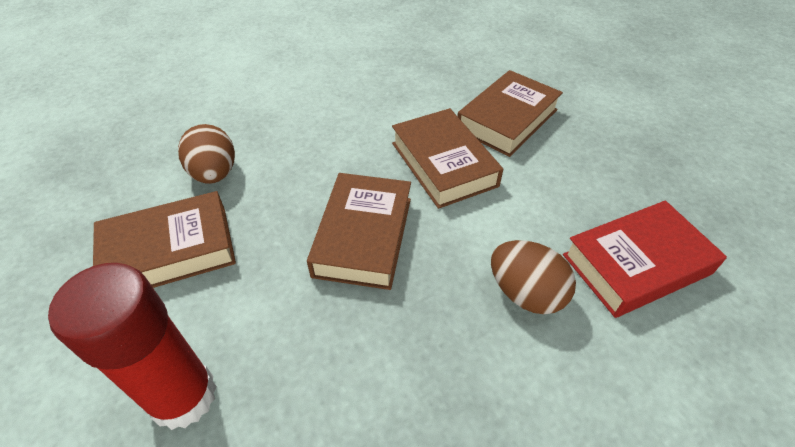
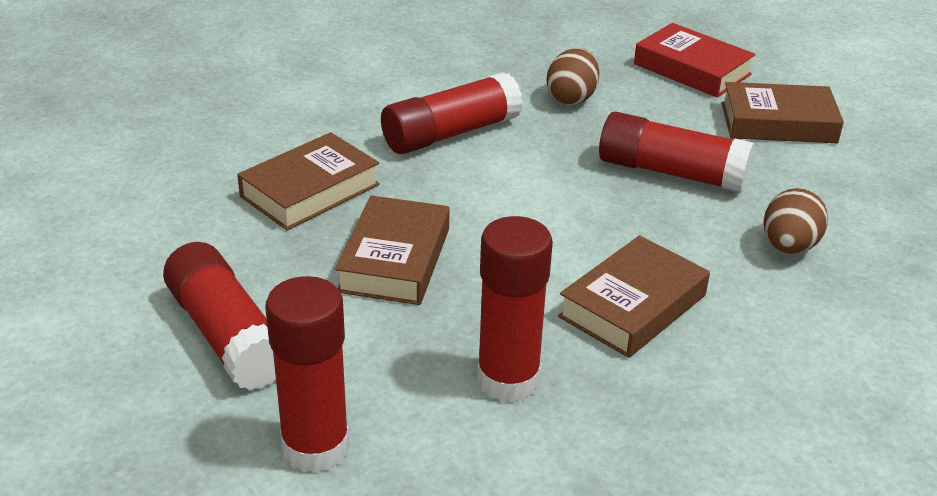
red glue stick: [48,263,217,430] = 1 -> [163,242,276,391] [266,276,350,473] [381,72,523,154] [477,216,553,402] [599,111,754,193] = 5

